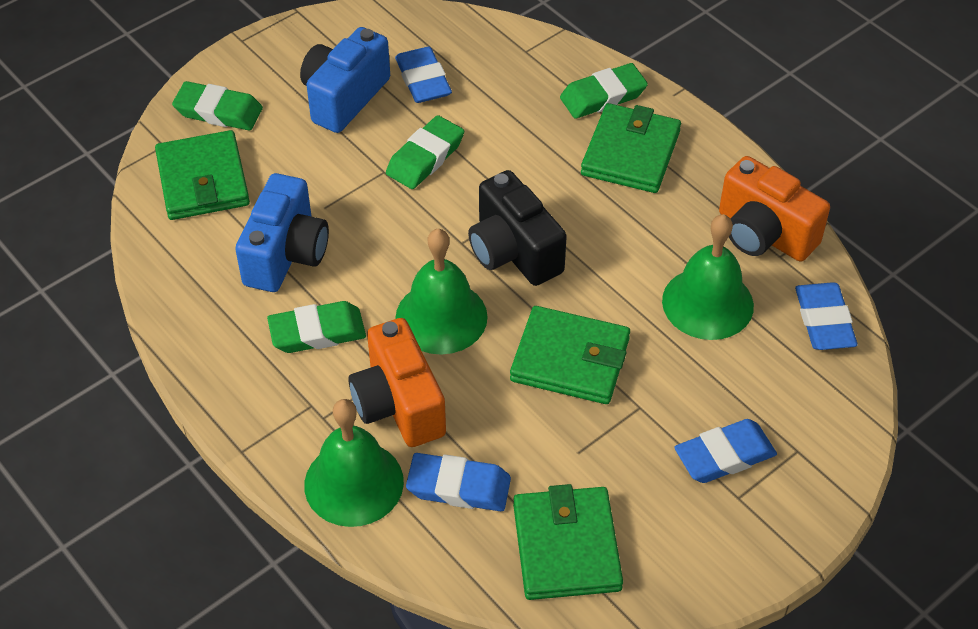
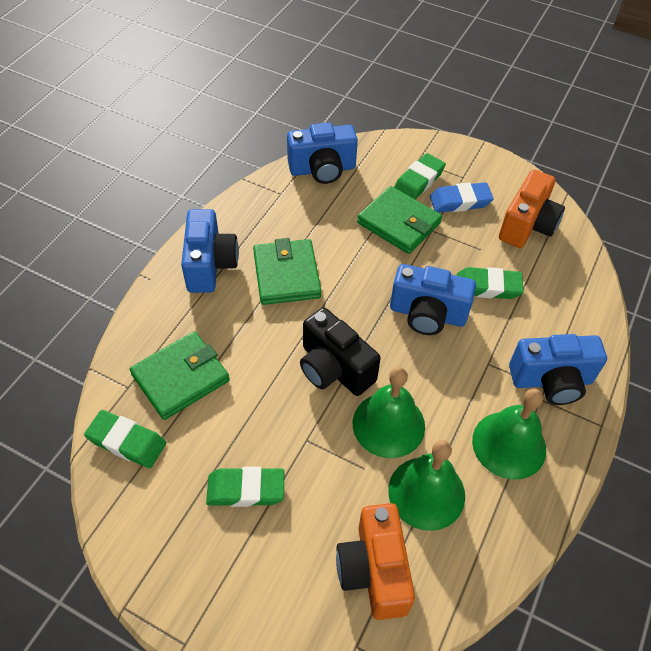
blue camera: [235,173,329,292] [300,27,390,133] = 2 -> [181,209,239,293] [287,123,358,184] [390,264,476,335] [509,334,607,405] = 4
blue eraser: [395,47,452,103] [406,453,511,511] [674,419,777,483] [795,283,858,350] = 4 -> [430,182,494,213] = 1
green wallet: [155,130,250,220] [510,306,630,404] [513,484,623,600] [581,103,681,193] = 4 -> [130,331,230,420] [253,238,321,305] [357,186,442,254] = 3

